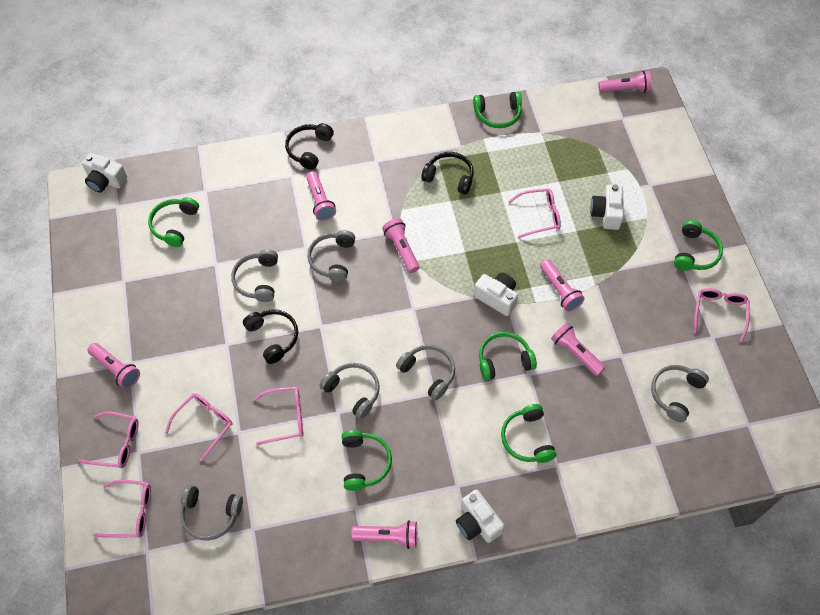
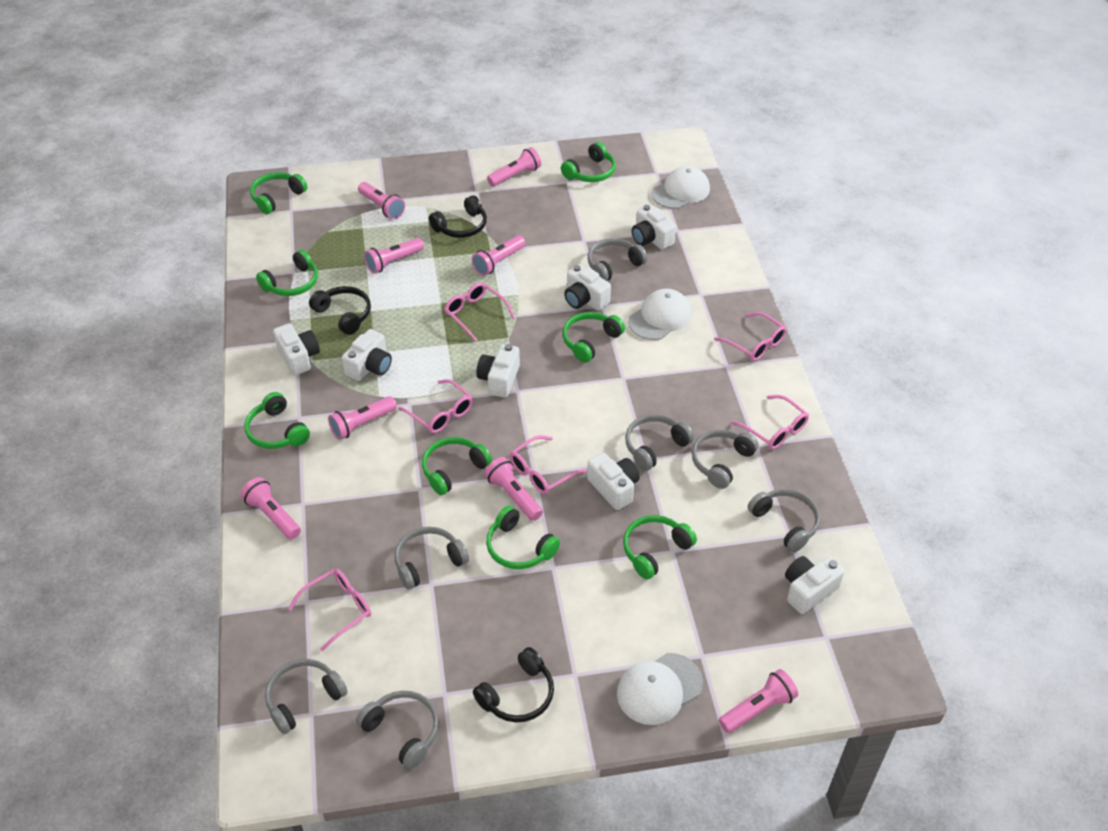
green headphones: [148,197,199,247] [342,430,392,491] [473,91,522,128] [479,332,537,380] [501,404,556,463] [674,220,723,271] = 6 -> [244,392,310,449] [250,172,307,214] [256,250,318,296] [422,437,492,495] [486,506,560,569] [561,142,616,182] [562,312,625,363] [623,515,697,579] = 8
grey headphones: [180,485,243,540] [231,249,278,302] [307,230,355,282] [319,363,380,419] [396,345,455,400] [651,365,709,422] = 6 -> [265,659,348,734] [356,691,439,769] [395,527,469,589] [588,238,648,281] [625,414,694,471] [692,430,759,489] [748,489,820,552] = 7
pink flashlight: [87,343,140,389] [306,171,336,221] [351,520,417,549] [382,218,419,273] [540,259,585,312] [551,323,605,376] [598,71,652,93] = 7 -> [241,477,301,539] [328,396,397,440] [358,182,405,219] [364,238,424,273] [472,235,525,276] [484,457,543,521] [487,147,541,187] [719,669,798,733] = 8
white camera: [82,153,127,193] [456,490,505,543] [474,273,518,316] [590,184,624,230] = 4 -> [273,323,320,375] [342,329,392,381] [476,344,520,398] [564,264,611,310] [587,452,640,510] [632,204,676,250] [785,556,845,614] = 7
white cap: none = 0 -> [617,653,703,725] [628,289,692,340] [651,166,710,209] = 3

